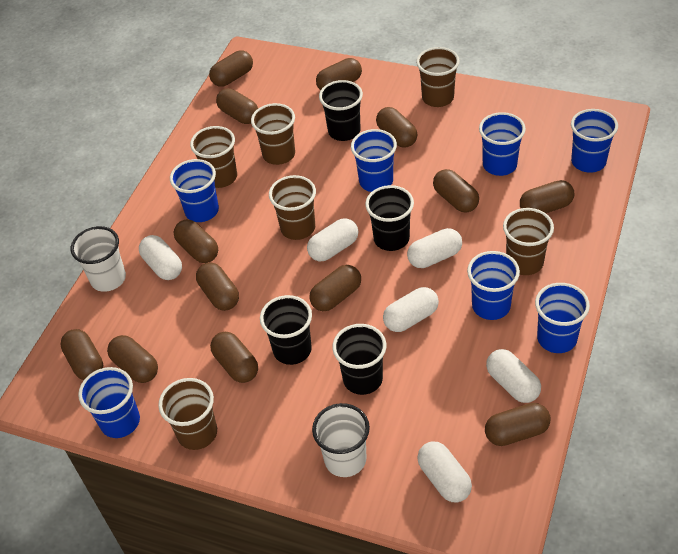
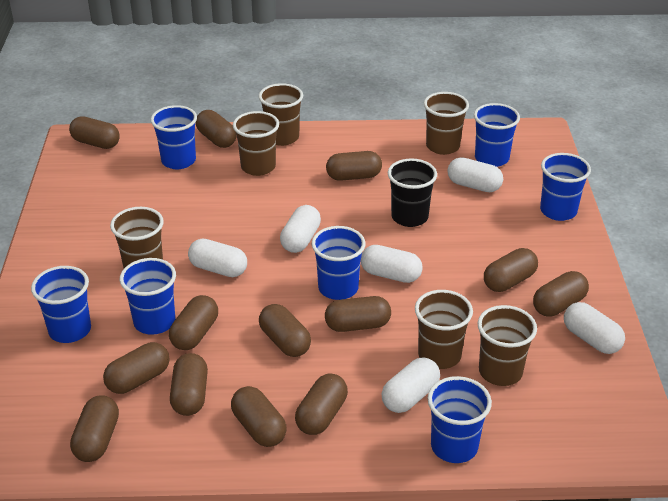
black cup: [260,295,312,365] [319,80,363,141] [332,324,386,395] [365,185,414,251] = 4 -> [388,159,437,227] = 1
white cup: [71,226,126,292] [312,403,370,477] = 2 -> none = 0

